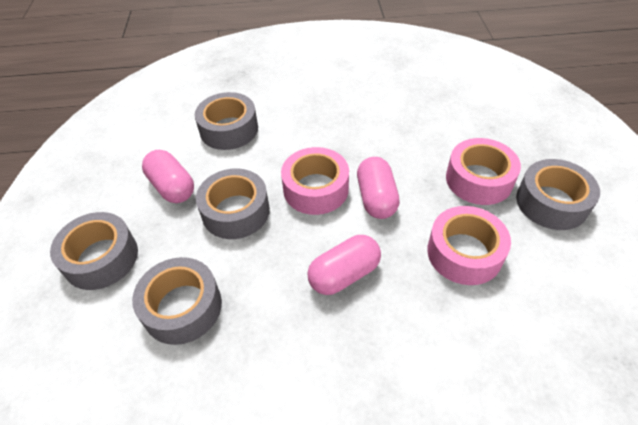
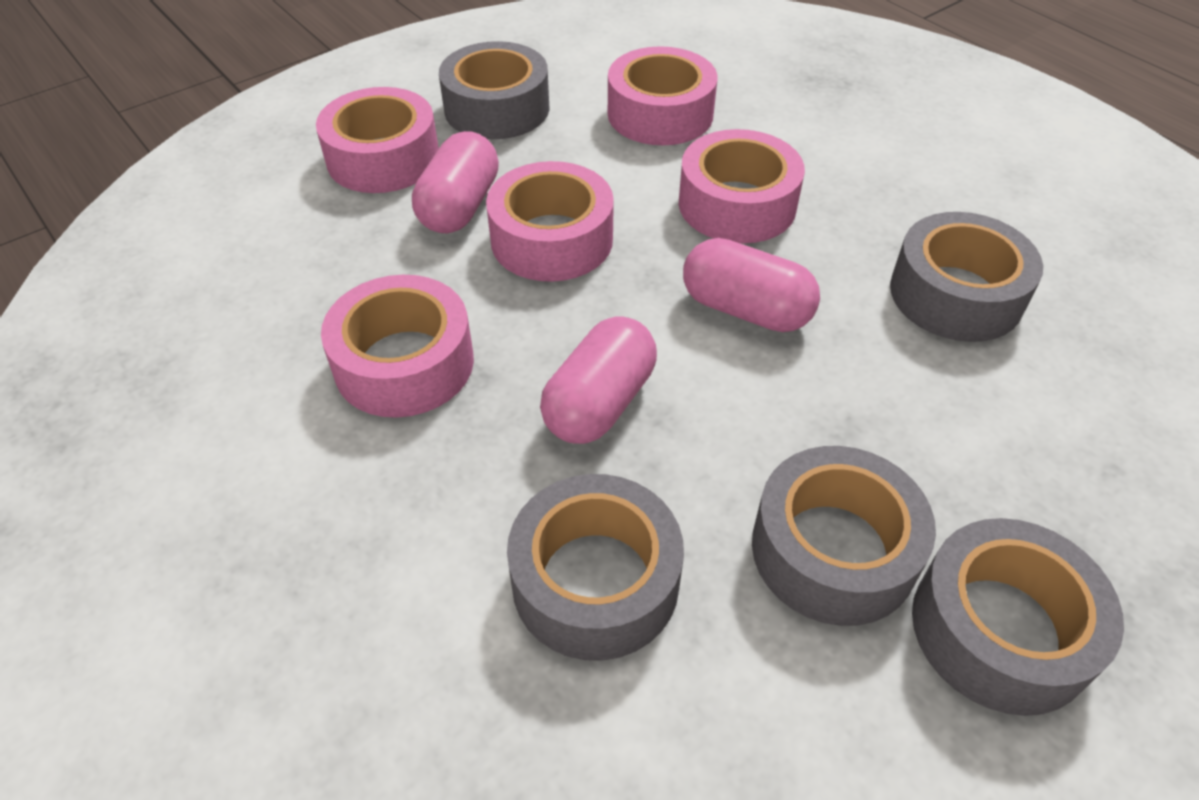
pink tape: [281,147,349,215] [427,206,511,285] [446,138,521,205] = 3 -> [316,87,439,193] [321,275,474,418] [486,161,614,282] [608,46,717,145] [679,129,805,243] = 5

